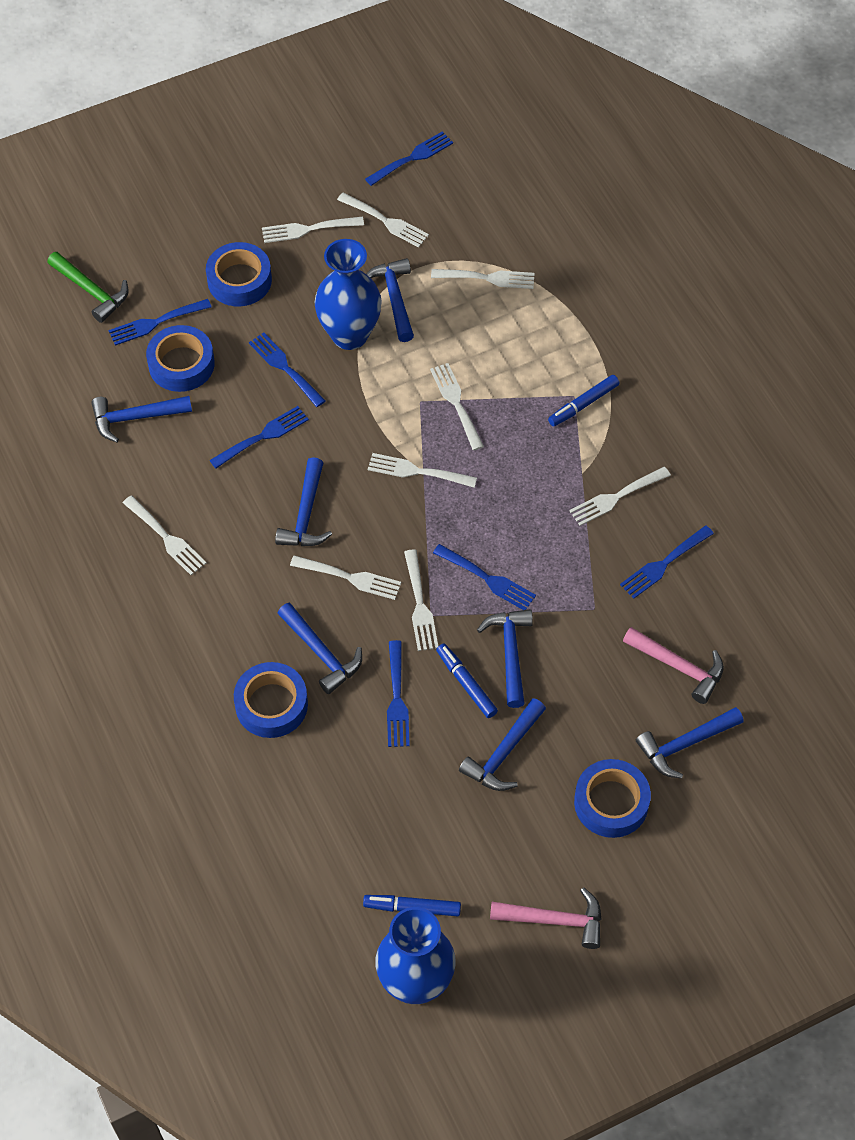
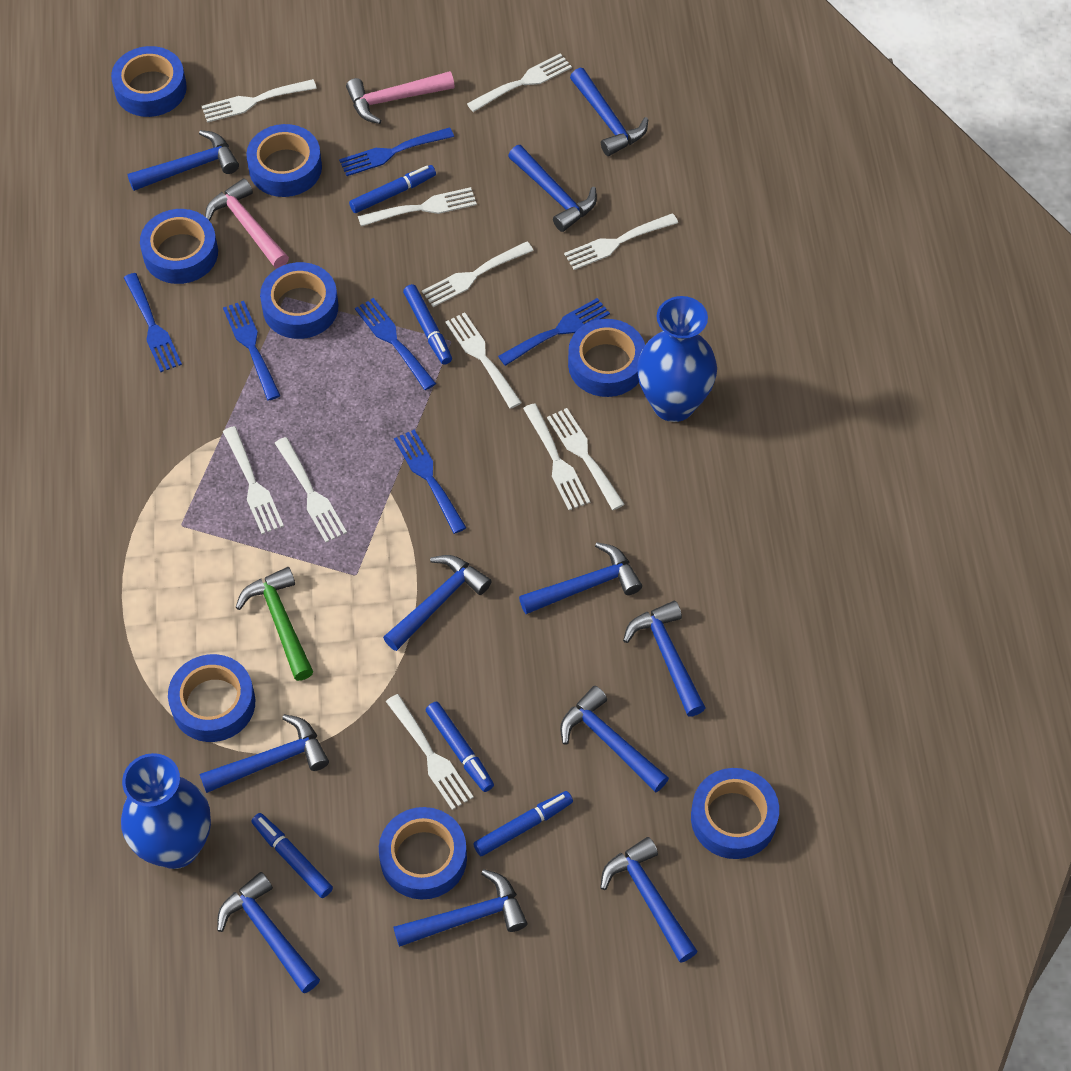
blue fork: [109,299,212,346] [209,406,309,469] [249,333,326,407] [365,131,453,186] [387,640,410,747] [433,544,536,610] [620,525,714,599] = 7 -> [124,273,182,372] [223,301,281,401] [339,127,454,176] [355,298,436,390] [394,429,466,534] [498,298,610,366] = 6
blue hammer: [91,396,192,443] [275,457,332,546] [277,602,362,694] [366,258,414,342] [459,698,546,791] [477,609,533,708] [636,707,744,779] = 7 -> [127,130,239,191] [199,714,329,793] [217,872,320,993] [383,555,492,651] [393,869,527,947] [508,145,597,232] [519,542,642,614] [560,686,669,792] [570,68,648,156] [600,837,698,963] [623,601,706,717] = 11
blue marker: [363,895,461,916] [436,643,498,718] [548,375,619,427] = 3 -> [251,813,333,898] [349,165,436,213] [403,284,452,365] [426,702,494,792] [473,791,573,856] = 5
blue tape: [146,325,215,392] [206,242,272,306] [234,662,308,738] [574,759,651,838] = 4 -> [111,46,187,117] [140,209,218,284] [168,654,255,742] [246,124,322,197] [260,262,338,339] [379,807,467,900] [568,319,645,397] [691,768,779,859] = 8
white fork: [123,496,207,575] [262,217,364,243] [290,555,401,600] [337,193,429,248] [368,453,477,488] [404,550,438,651] [430,363,484,451] [431,269,535,289] [569,467,671,526] = 9 -> [202,79,317,123] [223,426,284,534] [275,437,347,542] [358,187,477,226] [386,694,474,810] [422,241,534,307] [445,313,522,409] [467,53,572,112] [523,403,590,510] [547,408,625,510] [564,213,678,270] = 11

